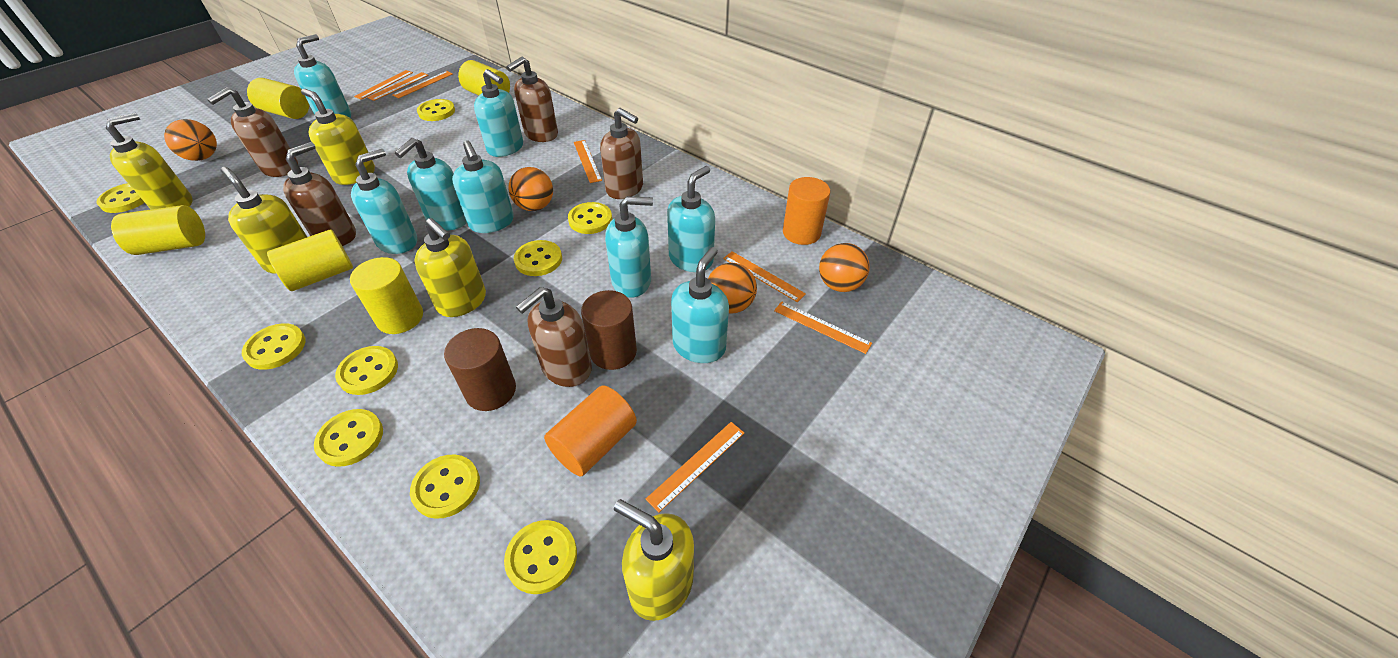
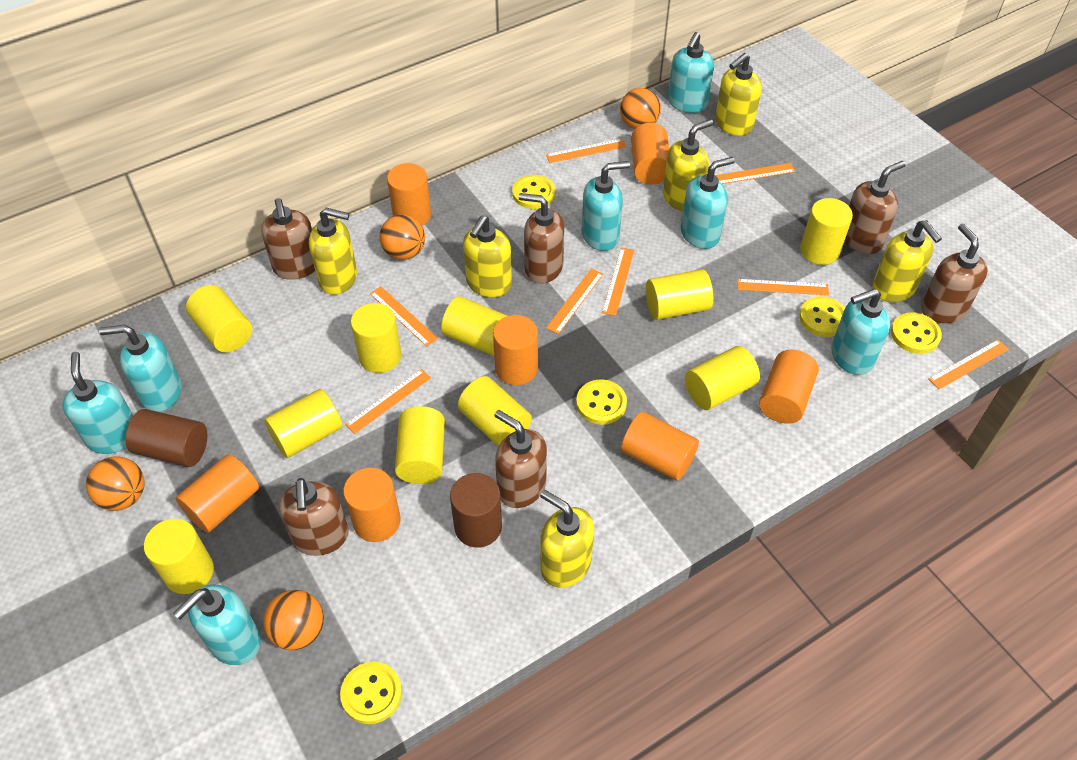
brown soap dispenser: [207,87,298,177] [283,142,356,246] [506,56,558,142] [516,287,592,387] [600,108,643,199] = 5 -> [261,198,315,280] [279,478,349,556] [494,410,547,508] [519,193,564,284] [844,161,906,254] [921,223,988,323] = 6
orange cylinder: [544,385,637,476] [783,177,830,245] = 2 -> [176,454,259,533] [343,468,401,542] [387,163,431,226] [493,315,538,385] [621,412,699,481] [631,123,669,185] [759,350,819,424] = 7
orange ruler: [354,70,413,100] [367,72,429,101] [392,71,453,99] [574,140,602,183] [646,422,744,512] [723,251,806,302] [774,301,872,354] = 7 -> [345,369,431,434] [370,286,438,346] [546,139,627,163] [546,268,603,334] [602,248,634,316] [715,163,796,184] [737,279,829,295] [929,340,1009,389] = 8
turquoise soap dispenser: [294,34,351,118] [351,149,417,254] [395,138,467,230] [452,140,514,233] [474,69,523,157] [605,196,653,298] [667,166,715,272] [671,247,729,363] = 8 -> [62,352,134,454] [99,325,182,412] [173,585,261,665] [582,161,630,251] [668,32,714,113] [680,157,735,249] [831,289,890,375] = 7
yellow button: [96,183,145,213] [242,323,306,370] [314,409,383,467] [335,346,398,395] [410,454,480,519] [417,99,455,121] [504,520,577,594] [514,240,562,276] [568,202,612,234] = 9 -> [340,662,402,724] [512,175,555,209] [576,379,627,425] [799,296,845,337] [891,312,942,354] = 5
yellow cylinder: [111,205,205,255] [247,78,309,119] [267,229,353,291] [350,257,423,334] [458,60,510,95] = 5 -> [144,519,214,594] [186,285,252,352] [264,389,342,458] [351,303,401,373] [395,406,445,484] [441,296,508,356] [458,376,532,447] [646,269,713,320] [685,346,760,410] [800,198,853,265] = 10
yellow soap dispenser: [106,113,193,209] [221,167,307,274] [301,89,375,185] [414,218,486,317] [614,499,694,621] = 5 -> [309,208,357,295] [463,215,512,297] [540,490,594,588] [663,119,713,211] [715,53,762,136] [872,220,942,302] = 6

